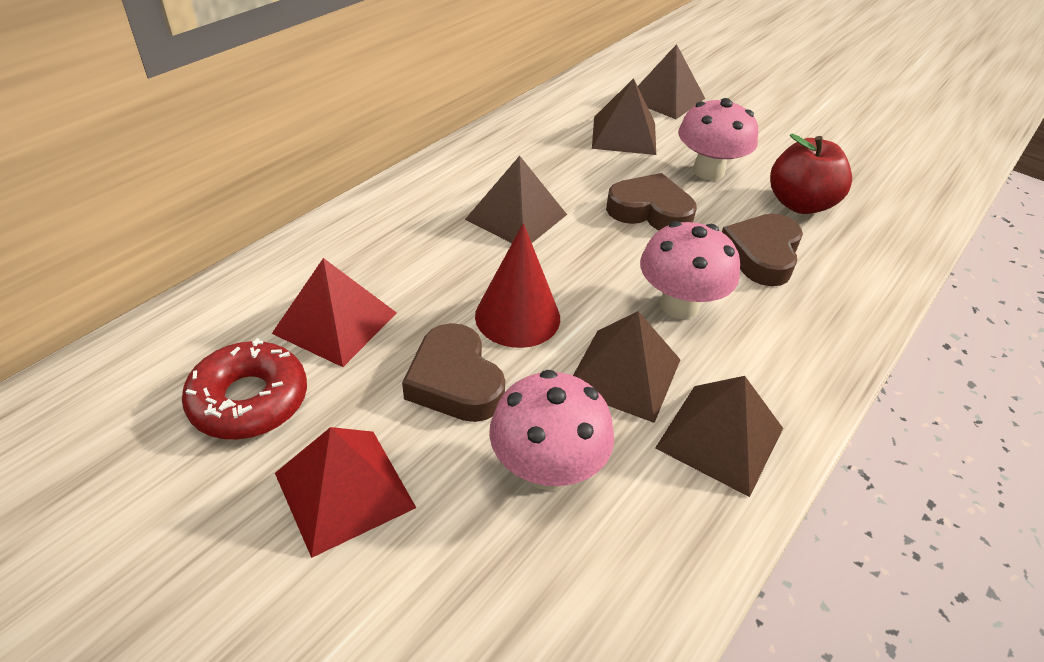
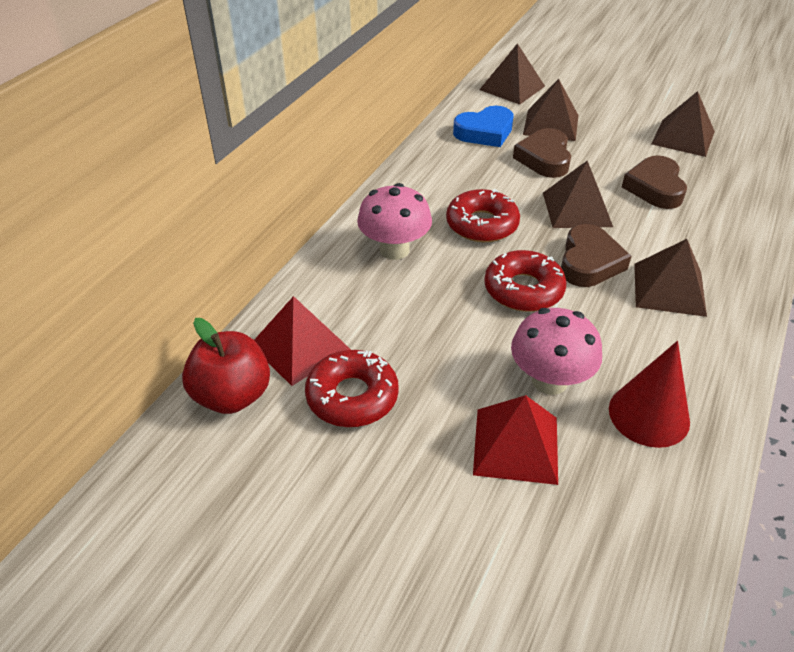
blue heart: none = 0 -> [453,106,514,147] = 1
pink mushroom: [489,370,614,490] [640,221,740,319] [678,98,758,180] = 3 -> [357,183,432,260] [511,308,602,395] = 2
red donut: [182,338,307,439] = 1 -> [305,350,399,427] [446,189,520,242] [484,250,567,312] = 3

